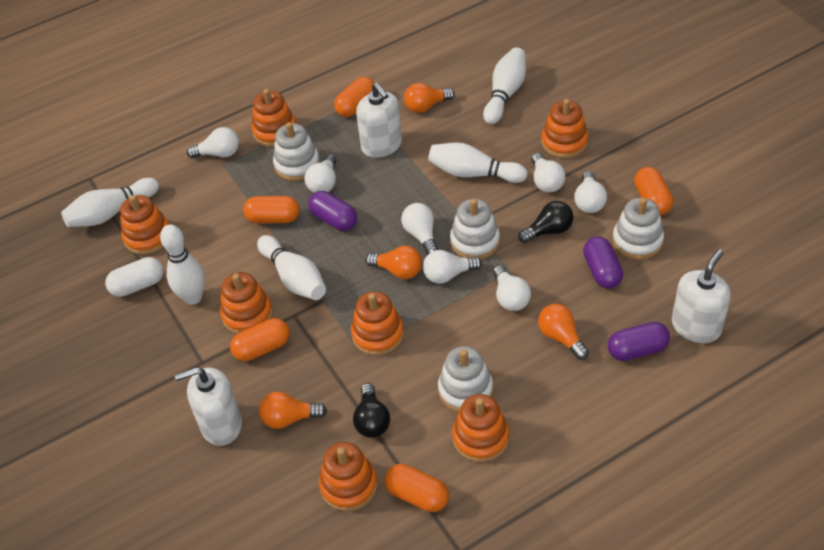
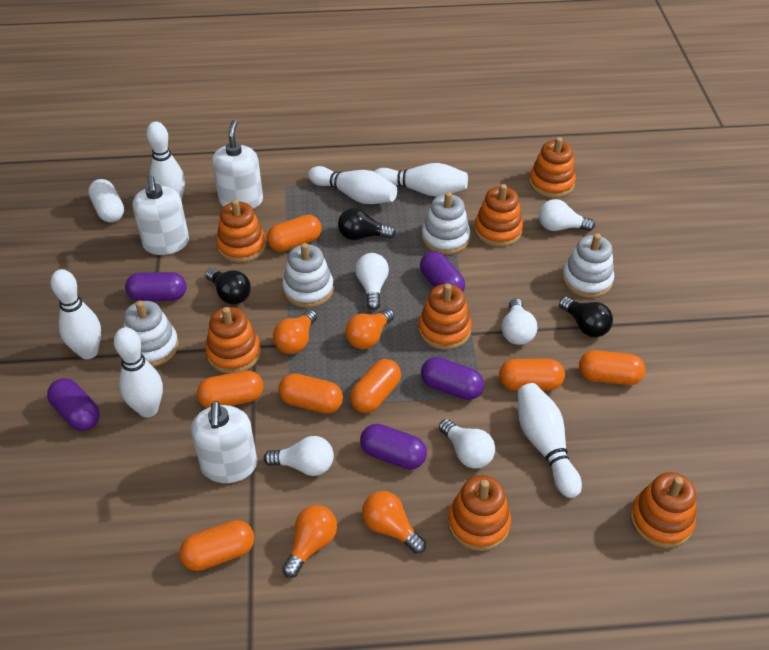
black light bulb: [353,383,390,438] [518,201,574,243] = 2 -> [205,268,251,305] [338,208,396,240] [559,297,613,337] = 3
orange capsule: [230,318,290,361] [243,196,300,223] [334,77,374,117] [384,464,449,512] [634,167,674,215] = 5 -> [179,520,254,571] [197,370,263,408] [267,215,321,252] [278,373,343,414] [350,359,401,413] [499,359,565,391] [579,350,645,385] = 7
purple capsule: [308,191,357,231] [583,237,623,289] [608,322,670,361] = 3 -> [47,378,100,431] [125,272,186,301] [360,424,427,470] [420,251,465,291] [421,357,484,400] = 5
white bowling pin: [61,178,159,227] [160,224,205,305] [257,235,326,300] [428,143,528,183] [483,47,526,124] = 5 -> [50,269,101,359] [114,327,163,417] [146,121,185,200] [308,166,397,204] [373,163,468,197] [518,383,582,498] = 6
white light bulb: [187,127,239,158] [305,154,336,193] [401,203,439,255] [423,250,482,284] [493,265,531,311] [531,153,565,193] [574,171,607,213] = 7 -> [264,436,334,476] [355,253,389,310] [439,419,495,469] [502,298,537,345] [539,199,595,231] = 5

